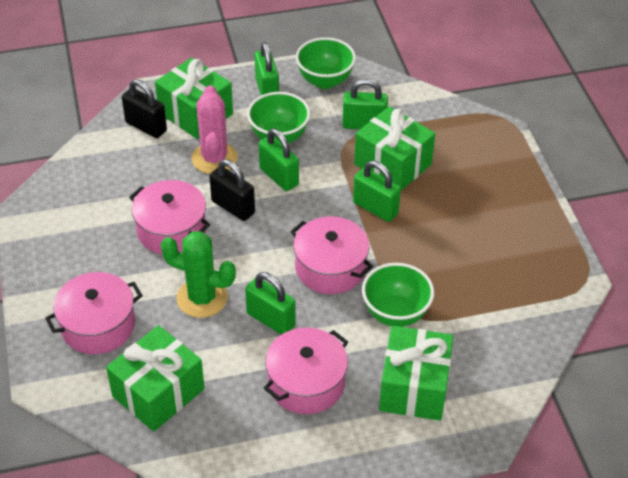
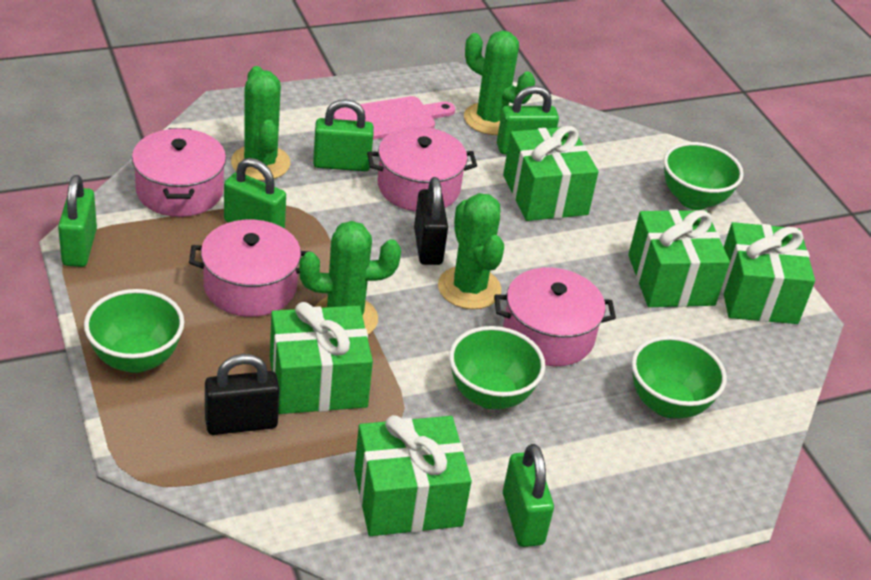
green bowl: [247,92,310,144] [296,37,356,89] [362,263,434,327] = 3 -> [84,289,184,373] [449,326,545,409] [632,336,727,418] [663,142,744,210] = 4
green cactus: [161,231,236,318] = 1 -> [231,66,290,181] [299,221,401,335] [438,193,504,309] [464,31,535,135] = 4
green gift: [106,325,205,432] [155,58,233,139] [354,106,435,191] [379,326,453,421] = 4 -> [270,302,373,414] [354,415,472,536] [503,126,598,221] [628,209,730,307] [722,222,815,324] = 5
pink cactus: [191,85,238,174] = 1 -> none = 0
pink cutting board: none = 0 -> [333,96,455,140] = 1

